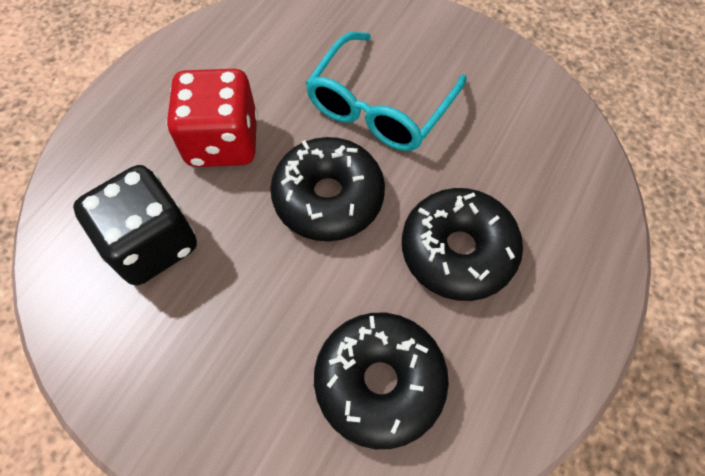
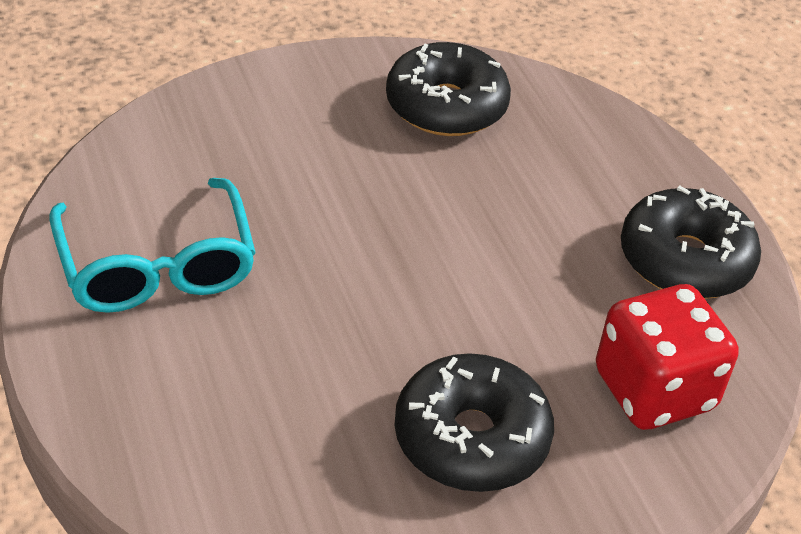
black dice: [73,165,197,286] = 1 -> none = 0

